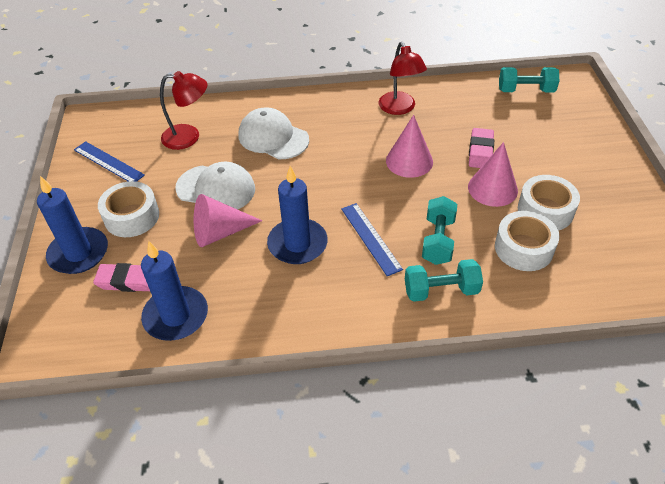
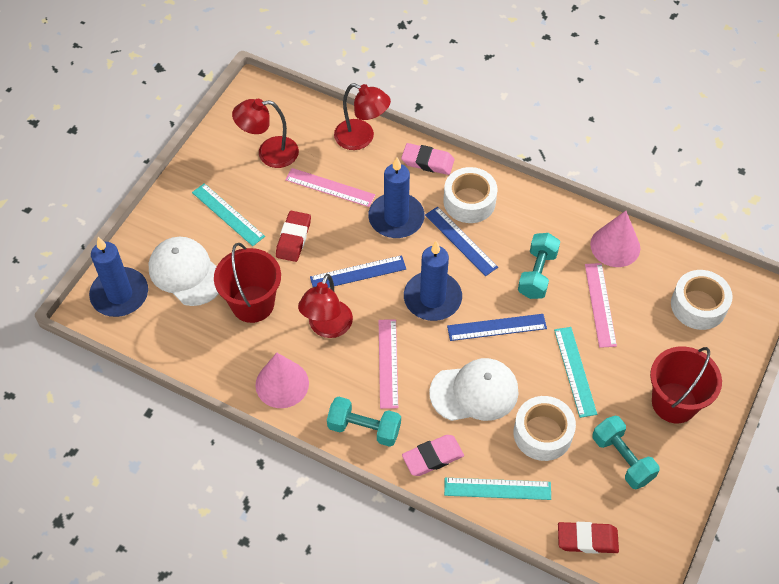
blue ruler: [74,141,145,182] [342,203,403,276] = 2 -> [310,255,406,288] [425,206,498,276] [447,314,547,341] = 3
pink cone: [194,194,262,247] [386,115,433,178] [468,142,518,207] = 3 -> [255,353,309,408] [590,211,640,267] = 2
pink ruler: none = 0 -> [285,168,375,207] [379,319,398,409] [585,263,617,348] = 3
red bucket: none = 0 -> [214,243,281,323] [650,346,722,423] = 2
red eraser: none = 0 -> [276,211,311,262] [558,522,619,554] = 2
red lamp: [160,71,207,150] [379,42,427,115] = 2 -> [232,99,299,168] [298,274,353,338] [334,83,391,150] = 3
turquoise ruler: none = 0 -> [192,183,265,246] [444,478,551,500] [554,327,597,418] = 3

